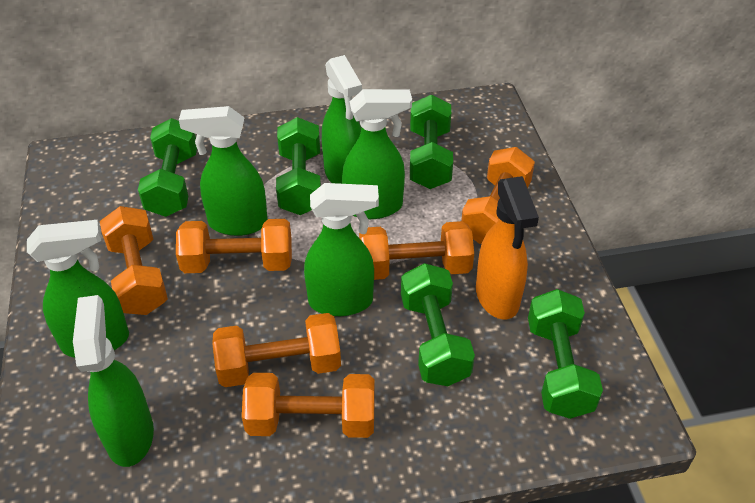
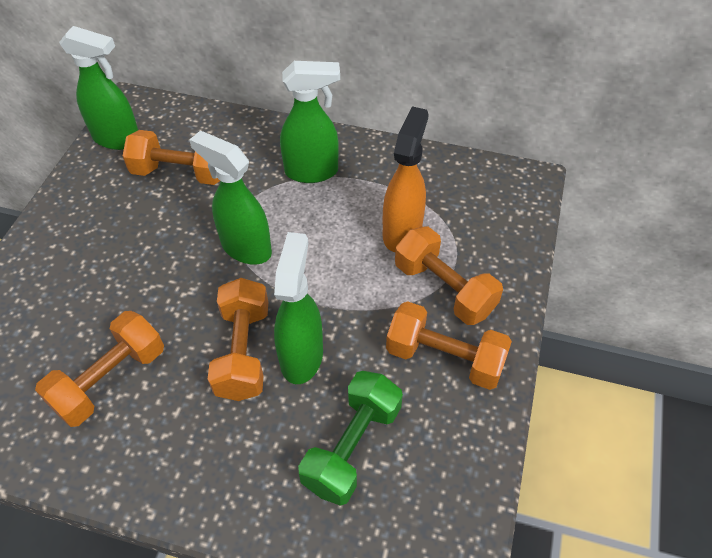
green dumbbell: [138,118,197,217] [276,117,321,215] [401,263,475,386] [410,95,453,189] [528,289,603,419] = 5 -> [298,371,403,506] = 1
green spray bottle: [27,220,129,358] [73,295,154,467] [179,106,268,236] [304,183,379,316] [322,55,362,184] [342,89,412,219] = 6 -> [59,26,138,150] [189,131,272,265] [274,232,323,384] [280,61,340,183] = 4
orange dumbbell: [100,206,168,315] [176,219,292,273] [212,313,341,387] [242,373,375,438] [359,221,474,280] [461,147,535,244] = 6 -> [35,311,164,427] [123,130,220,185] [208,278,268,401] [386,301,512,390] [395,226,503,325] = 5

